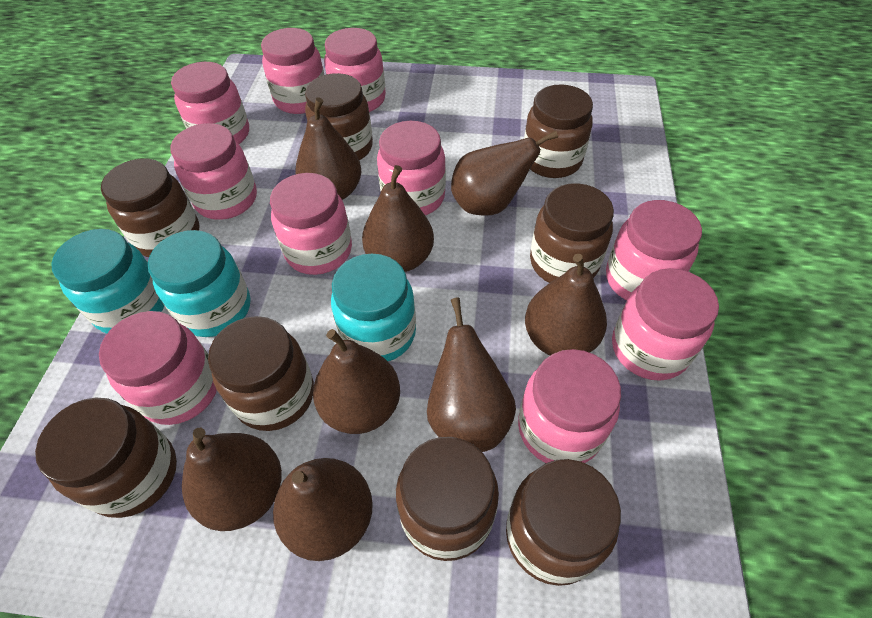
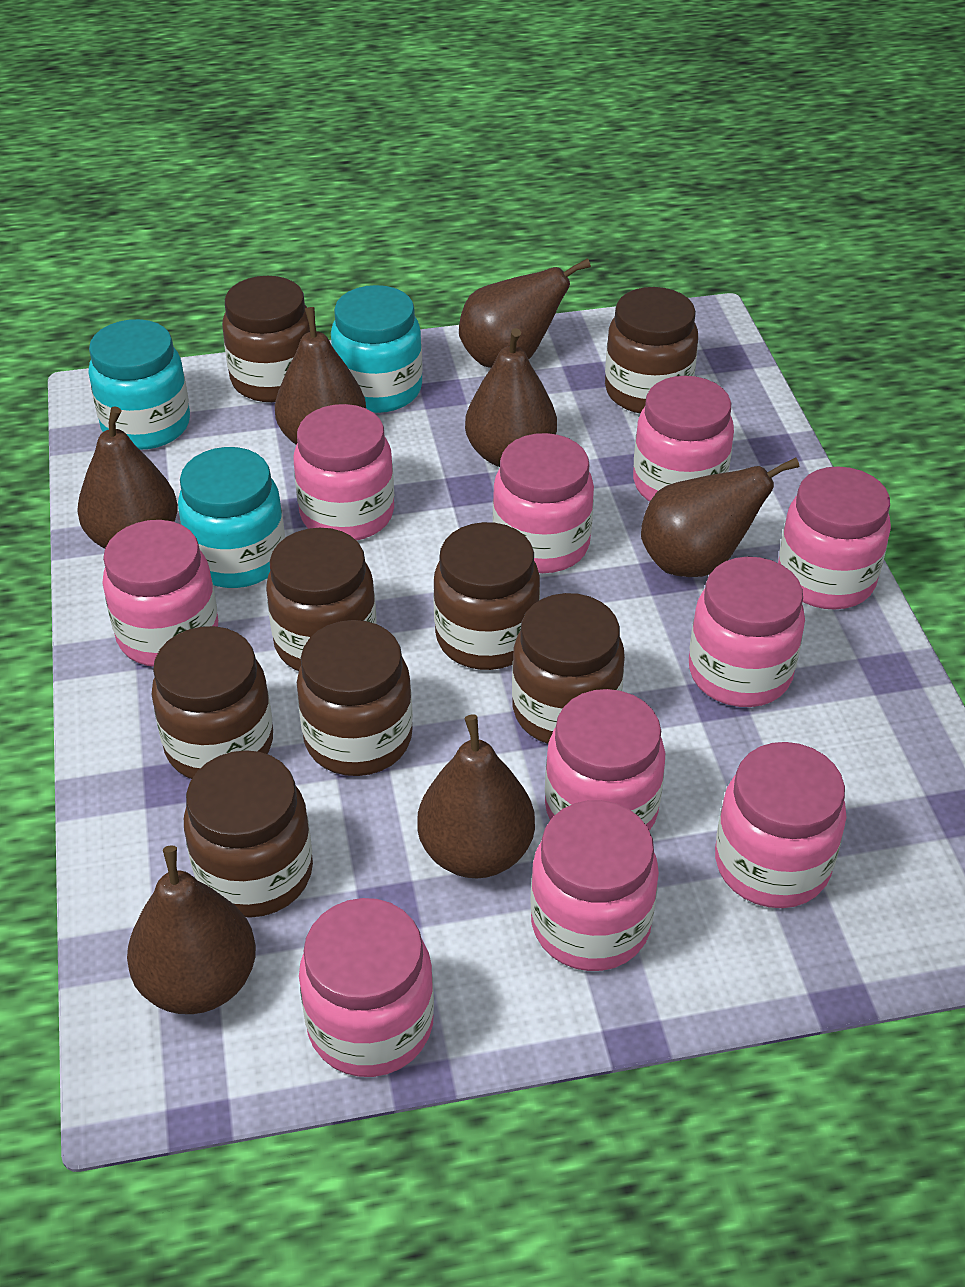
brown pear: [182,428,282,531] [273,458,373,561] [295,97,361,200] [313,329,400,434] [362,165,434,272] [427,298,516,452] [451,131,558,216] [525,254,607,355] = 8 -> [77,406,178,549] [127,845,256,1014] [275,307,366,445] [417,714,535,878] [459,258,591,368] [465,328,557,467] [641,458,799,577] = 7

